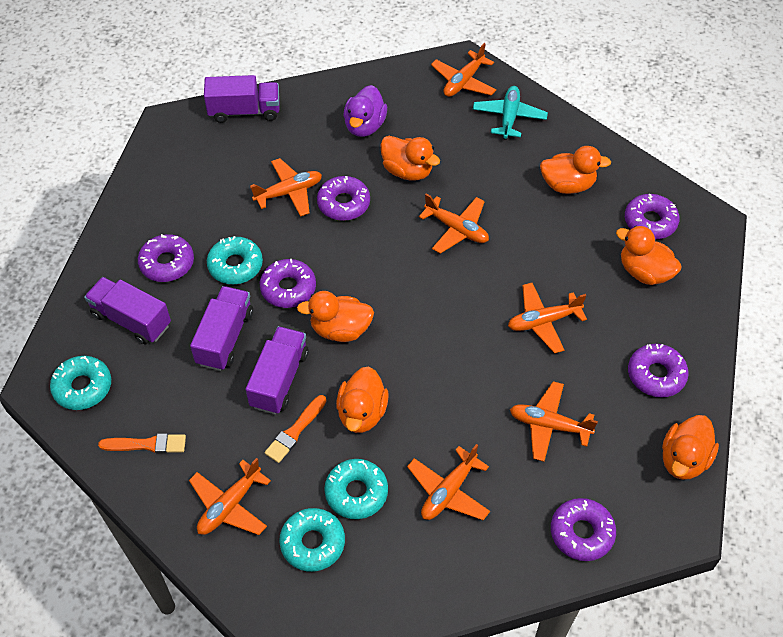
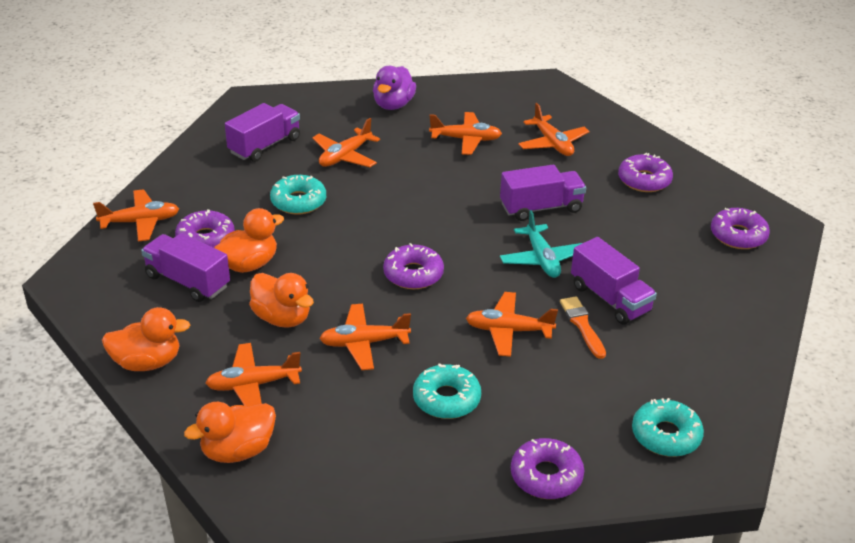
orange brush: [98,434,186,453] [264,395,326,463] = 2 -> [560,296,606,359] = 1
orange duck: [297,291,374,342] [336,366,389,433] [380,136,440,181] [540,146,611,194] [616,226,682,285] [662,415,719,480] = 6 -> [102,307,190,371] [184,402,276,463] [214,208,284,273] [249,273,314,328] = 4
purple donut: [138,234,194,282] [260,259,316,308] [317,176,370,221] [551,498,616,561] [625,194,680,239] [628,344,689,397] = 6 -> [175,209,235,248] [383,243,444,289] [511,438,584,499] [618,153,673,192] [711,208,770,249] = 5
turquoise donut: [50,356,111,410] [207,236,263,284] [279,508,345,572] [324,459,388,519] = 4 -> [270,175,326,215] [413,363,481,419] [632,398,704,457] = 3

